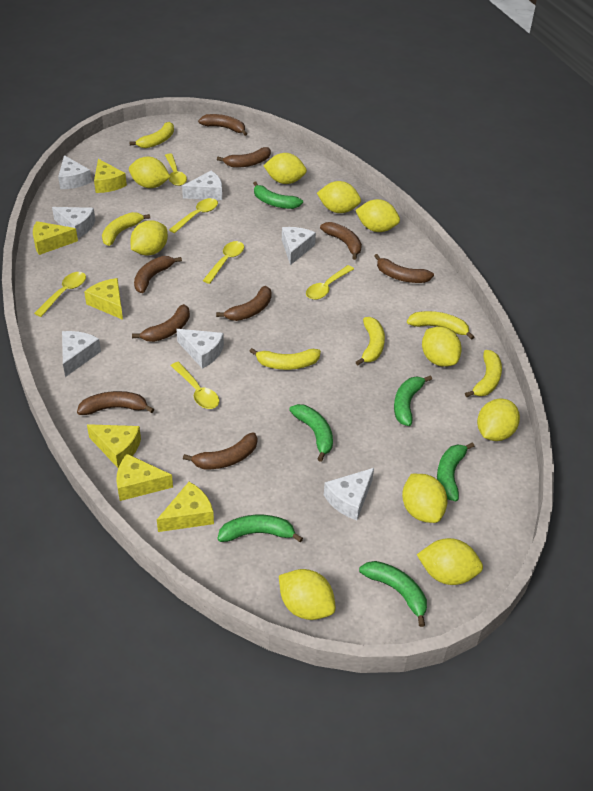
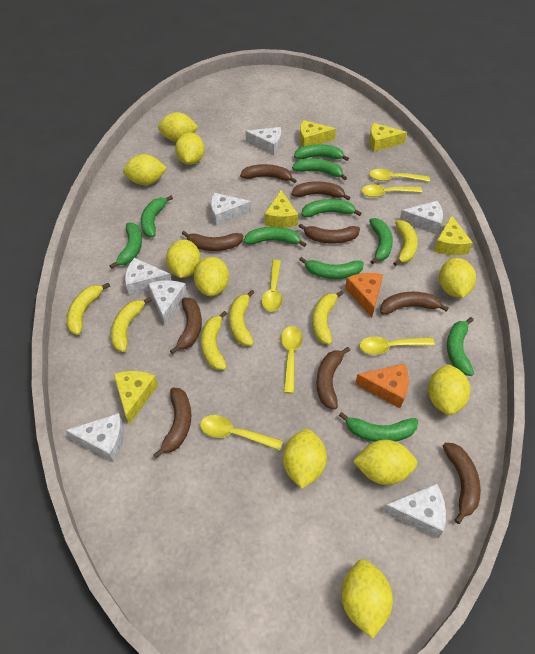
green banana: [217,515,303,542] [253,181,303,209] [289,404,333,462] [359,561,427,627] [394,375,432,426] [437,442,474,501] = 6 -> [110,222,142,269] [141,196,173,237] [244,227,306,247] [292,159,347,180] [294,144,349,161] [299,257,364,279] [302,199,361,217] [339,412,418,442] [369,218,393,264] [447,317,474,376] = 10
orange cheese: none = 0 -> [345,273,383,318] [355,363,409,408] = 2
yellow cheese: [33,221,78,255] [84,278,123,320] [87,424,141,468] [94,159,127,193] [117,454,173,501] [157,482,214,532] = 6 -> [114,371,158,425] [264,190,298,228] [300,120,336,147] [369,123,407,152] [434,215,473,255] = 5

